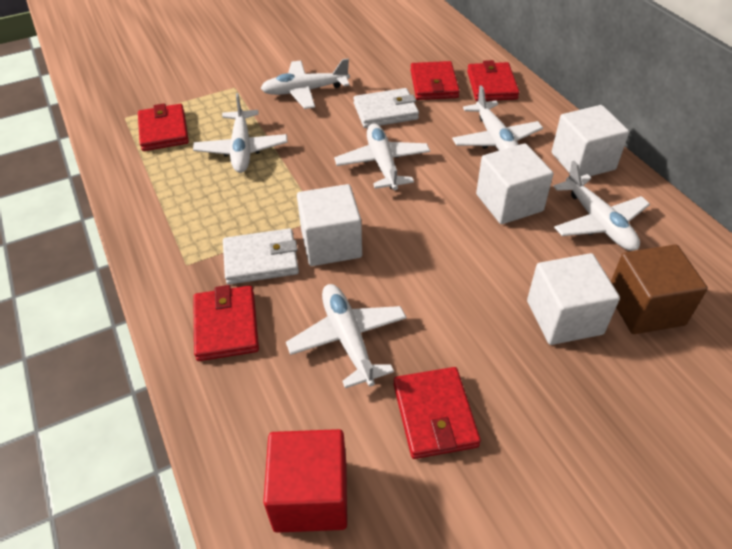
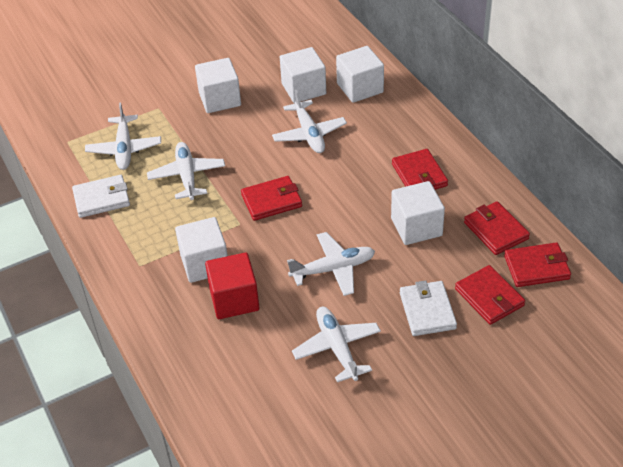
brown cube: [611,245,708,334] = 1 -> none = 0
white cube: [297,184,362,266] [476,143,553,224] [527,253,620,345] [552,105,629,176] = 4 -> [175,217,228,283] [195,58,241,113] [280,47,326,103] [336,46,384,103] [391,181,445,245] = 5
white plane: [193,93,288,173] [261,58,350,109] [286,284,407,388] [334,123,430,190] [452,85,543,151] [553,161,650,251] = 6 -> [85,103,161,170] [147,142,225,200] [272,89,347,153] [287,232,375,296] [292,307,381,383] = 5

